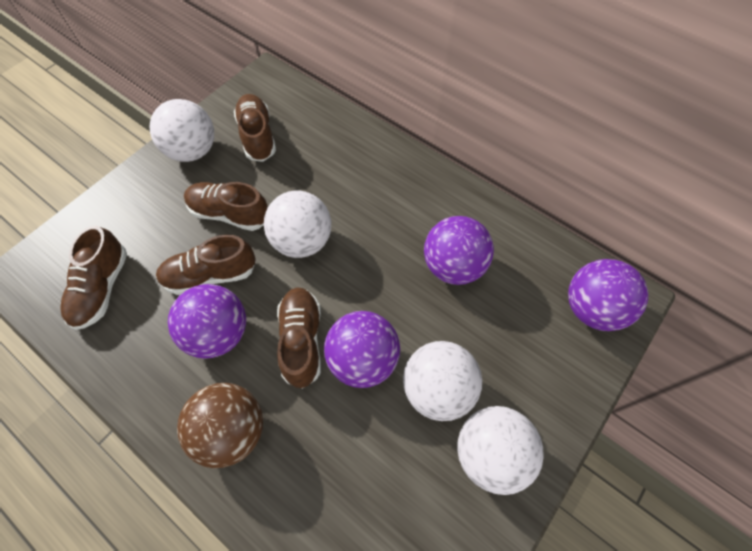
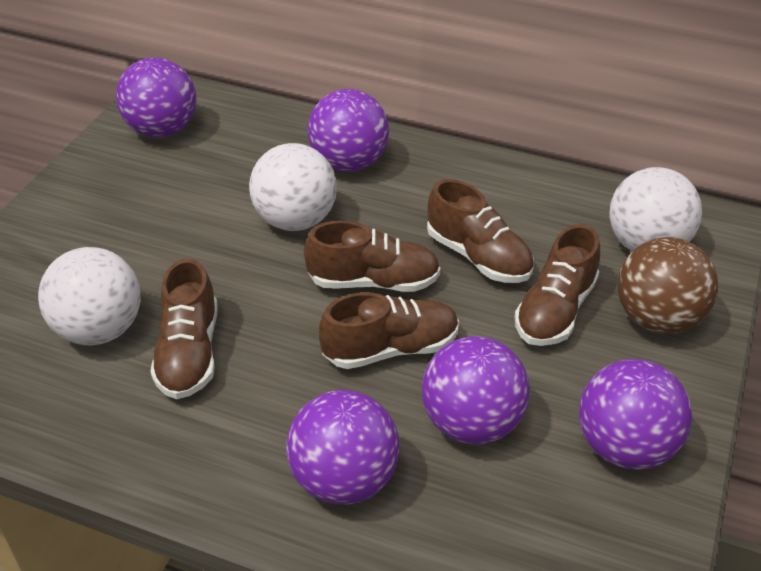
purple ball: [168,284,246,359] [324,311,400,388] [424,216,494,285] [568,259,648,331] = 4 -> [116,57,196,137] [286,390,399,504] [308,89,389,172] [422,336,530,444] [579,359,692,470] = 5
white ball: [150,99,214,162] [264,190,331,258] [403,341,482,421] [457,406,544,495] = 4 -> [38,247,141,345] [249,143,337,231] [609,167,702,251] = 3

